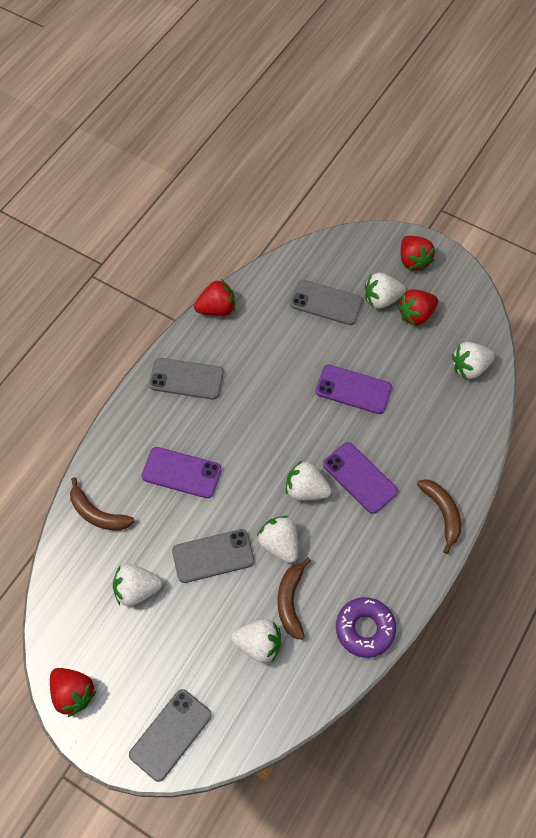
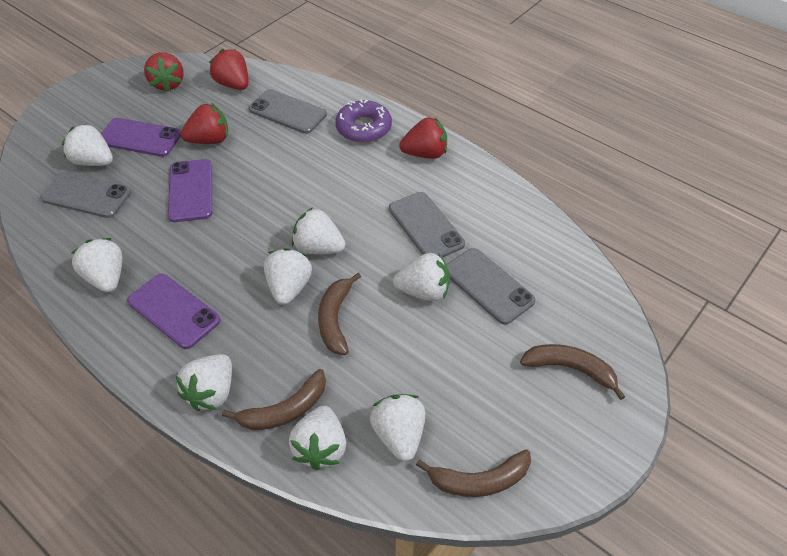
brown banana: [70,477,134,530] [277,557,311,640] [417,479,461,554] = 3 -> [222,369,326,430] [318,273,361,355] [416,449,531,497] [520,344,625,400] = 4
white strawberry: [113,564,162,606] [231,619,281,663] [257,516,298,563] [286,461,332,501] [365,273,406,309] [452,342,495,379] = 6 -> [62,124,113,166] [72,238,122,293] [175,354,232,411] [264,248,312,305] [289,406,346,470] [292,207,345,254] [370,394,425,461] [393,252,450,301] = 8

